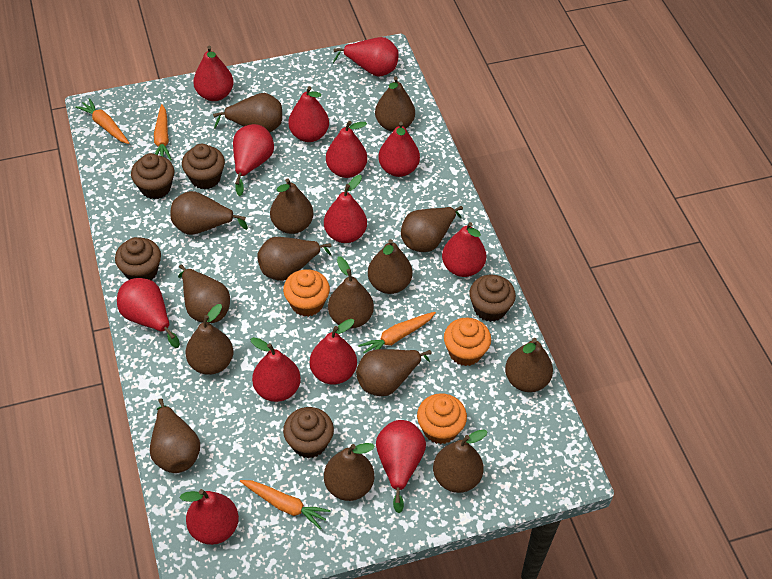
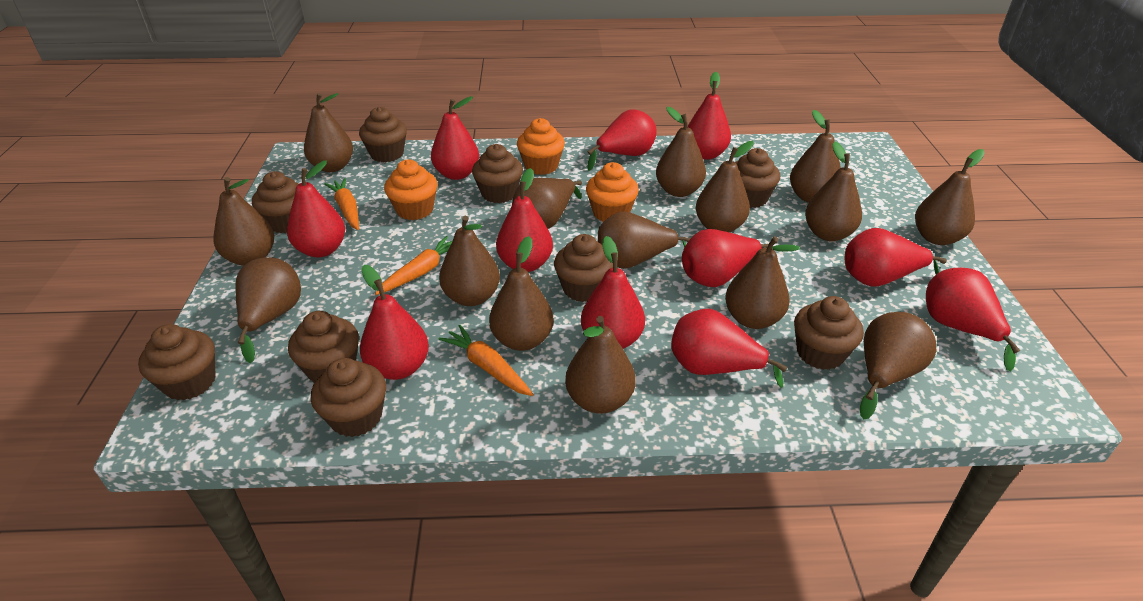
brown cupcake: [115,237,161,280] [131,153,175,199] [182,144,225,190] [283,407,334,458] [469,275,516,322] = 5 -> [138,324,216,400] [252,171,299,233] [288,311,359,383] [311,358,386,437] [359,107,407,162] [472,144,523,203] [554,234,613,302] [735,148,780,208] [794,296,864,370] = 9
orange carrot: [75,98,130,144] [154,104,172,161] [240,480,331,529] [358,312,436,353] = 4 -> [324,178,359,230] [375,236,452,295] [439,325,533,396] = 3
red pear: [117,278,180,348] [180,489,239,545] [193,46,234,101] [233,124,274,196] [250,337,301,402] [288,86,329,142] [310,319,357,384] [324,175,367,243] [326,121,367,178] [333,37,399,77] [376,420,426,513] [378,122,420,177] [442,222,487,277] = 13 -> [287,160,345,257] [360,265,429,380] [431,96,479,180] [496,168,553,272] [581,236,645,349] [587,109,656,171] [671,309,787,388] [682,229,773,287] [687,72,731,160] [845,228,947,287] [926,268,1020,371] = 11

